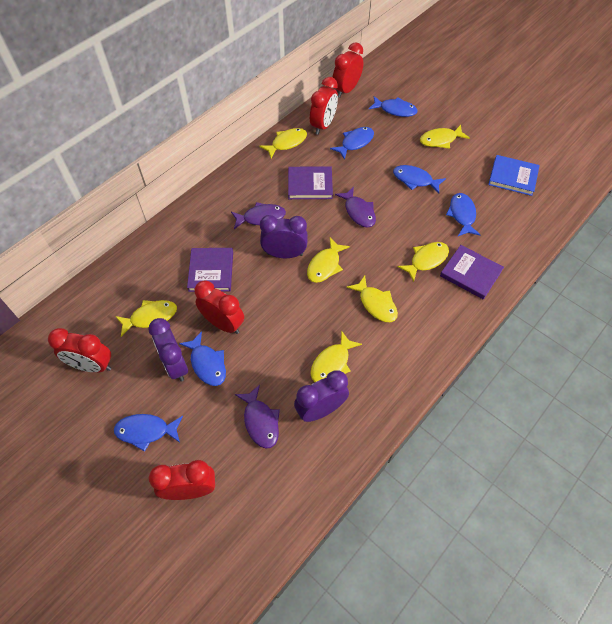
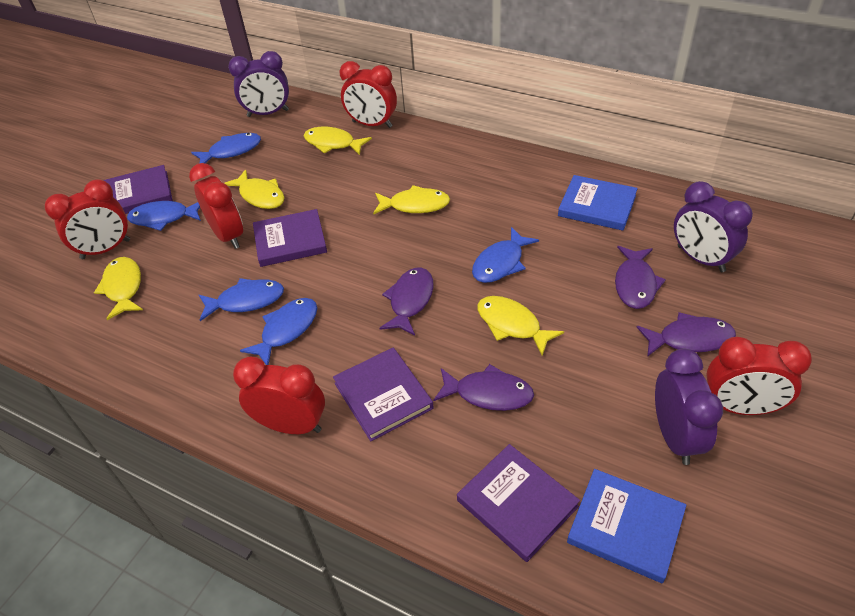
blue book: [488,155,540,196] = 1 -> [558,175,638,231] [567,469,686,583] = 2
blue fish: [114,414,183,452] [179,331,226,386] [330,127,374,160] [369,96,418,117] [393,165,446,193] [446,193,480,236] = 6 -> [127,201,201,231] [191,133,261,163] [199,278,284,321] [240,298,317,365] [472,227,539,283] = 5
purple book: [187,248,233,292] [288,166,333,199] [440,245,504,300] = 3 -> [104,165,173,214] [253,209,327,267] [333,348,434,441] [457,444,580,562] = 4
purple fish: [231,202,286,229] [235,385,280,449] [335,187,376,228] = 3 -> [380,267,434,336] [433,364,534,411] [615,246,666,309] [637,312,736,357] = 4
yellow fish: [115,300,177,337] [259,128,307,158] [307,238,350,283] [310,330,362,382] [346,275,398,322] [397,242,449,282] [420,125,470,149] = 7 -> [94,257,143,320] [224,169,285,209] [304,127,372,155] [373,185,450,215] [477,296,564,356] = 5

